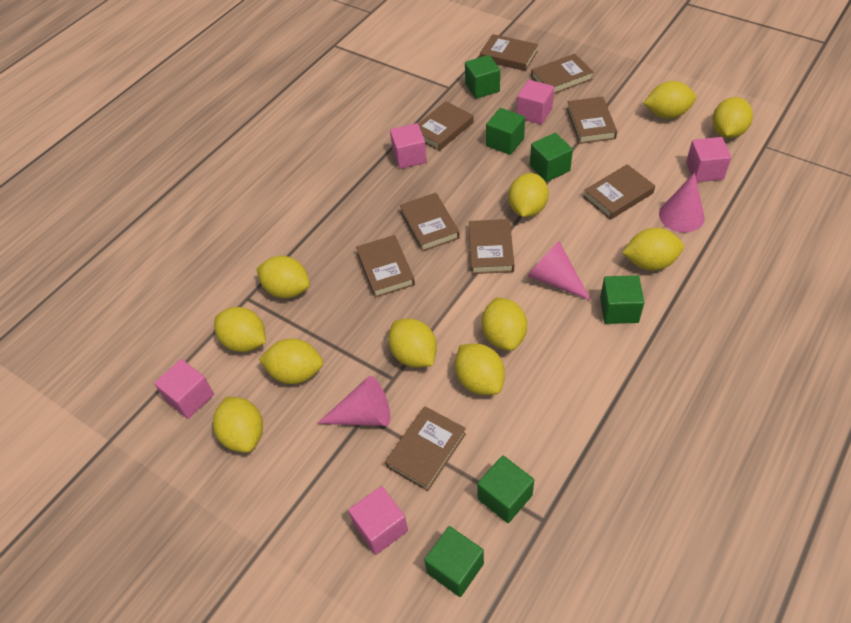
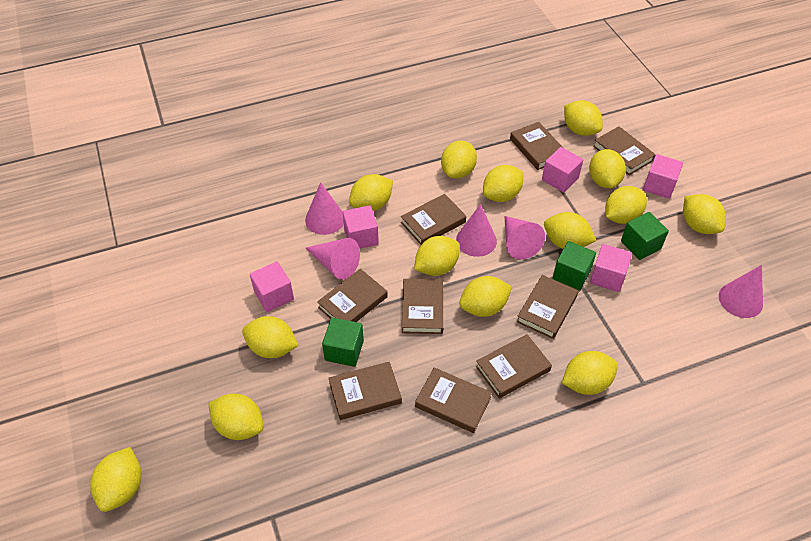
green cube: [424,526,484,597] [465,55,500,99] [477,456,534,523] [486,108,525,155] [530,133,573,182] [600,275,644,324] = 6 -> [322,318,364,367] [552,241,596,291] [621,212,669,260] = 3
pink cone: [317,376,390,426] [528,241,591,301] [659,173,705,233] = 3 -> [305,182,344,235] [306,238,360,280] [456,204,497,257] [505,216,545,260] [719,265,763,318] = 5
yellow lemon: [213,397,263,453] [214,307,266,352] [256,256,310,298] [259,338,323,384] [388,318,437,368] [455,344,505,395] [482,297,527,351] [509,173,549,217] [622,228,684,271] [644,81,696,119] [712,97,753,138] = 11 -> [90,447,141,512] [208,394,264,440] [242,316,299,358] [349,174,393,211] [414,236,460,276] [441,141,477,178] [459,276,512,317] [483,165,523,202] [544,212,596,249] [562,351,618,395] [564,100,603,136] [589,149,626,188] [605,186,647,224] [683,194,726,234] = 14

